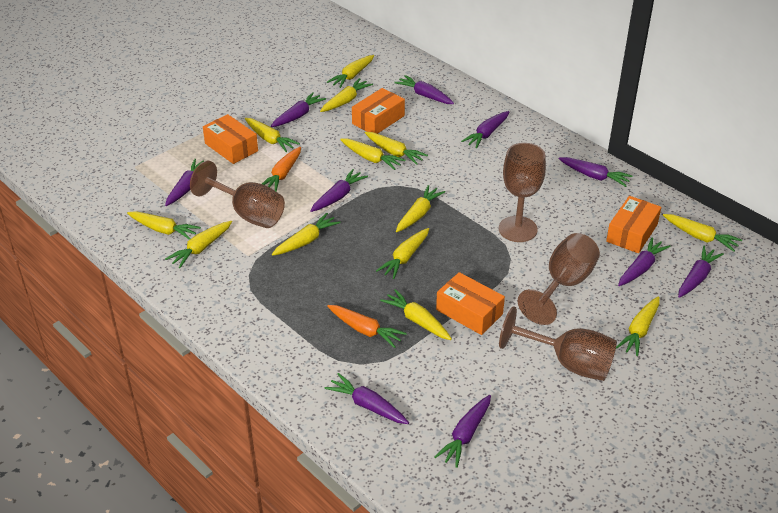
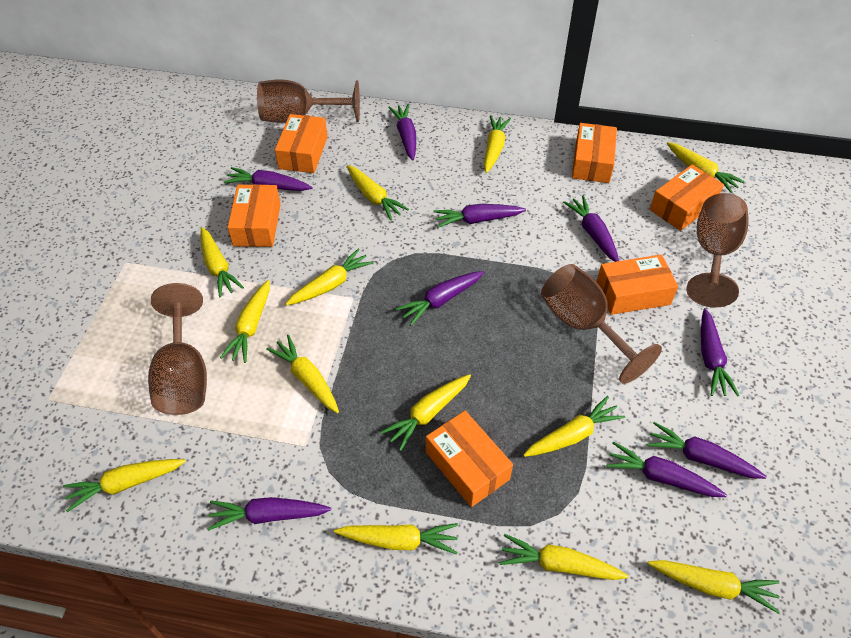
orange box: [203,114,258,164] [352,88,405,134] [436,272,505,335] [606,196,661,253] = 4 -> [227,184,281,247] [275,114,328,173] [426,411,513,507] [572,123,617,183] [597,255,678,315] [650,165,724,231] = 6
orange carrot: [262,147,301,191] [327,305,407,348] = 2 -> none = 0
purple carrot: [165,159,204,206] [271,92,326,127] [310,169,368,212] [324,373,409,424] [394,75,454,104] [435,395,491,468] [461,111,509,148] [558,157,633,187] [618,237,671,286] [678,246,724,298] = 10 -> [207,497,331,531] [224,167,312,191] [388,104,416,160] [396,271,484,326] [433,204,526,228] [563,196,619,262] [606,442,727,497] [647,422,767,479] [701,308,739,396] = 9

